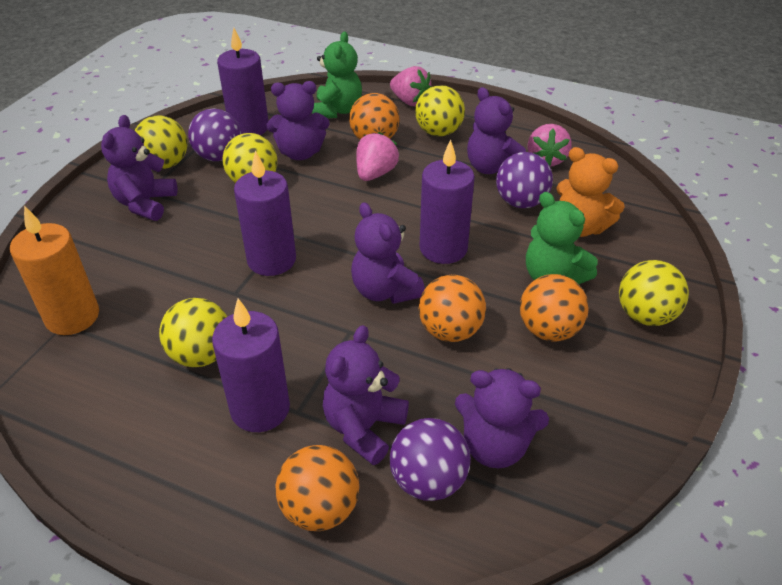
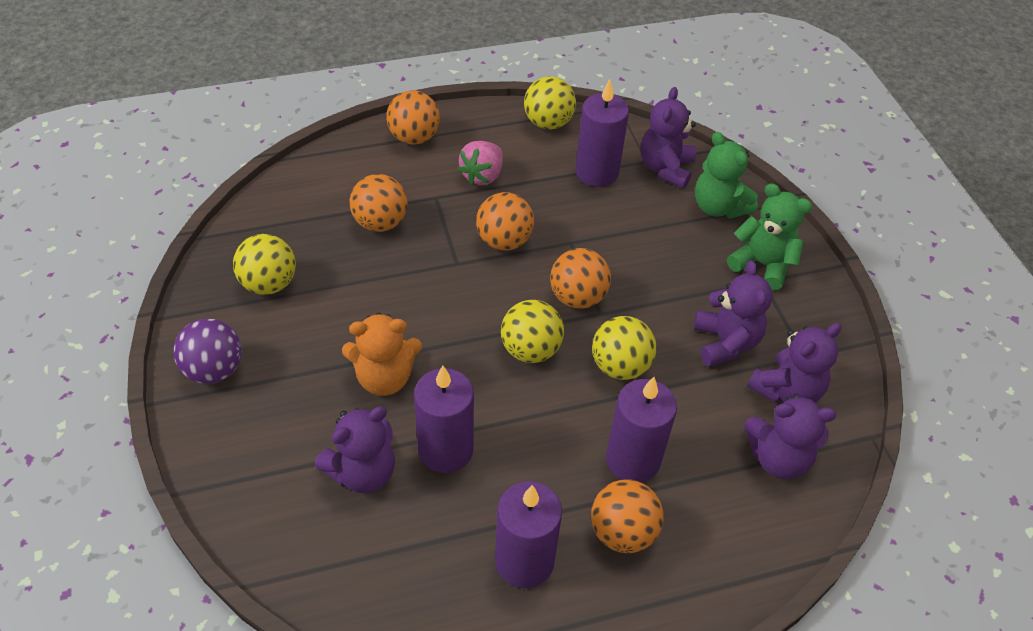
orange ball: [276,445,359,531] [349,93,400,139] [419,275,486,342] [520,274,589,341] = 4 -> [350,174,408,232] [386,90,440,144] [476,192,534,250] [550,248,611,309] [591,479,664,553] = 5
orange candle: [10,205,99,335] = 1 -> none = 0
pink strawberry: [356,132,399,181] [390,66,432,106] [528,124,572,166] = 3 -> [458,141,503,185] = 1
purple ball: [188,108,241,161] [390,418,471,501] [496,152,553,208] = 3 -> [173,318,242,384] = 1
purple teddy bear: [101,115,177,221] [267,81,330,160] [323,325,409,465] [351,202,425,304] [455,368,549,468] [467,87,526,174] = 6 -> [315,406,395,493] [641,87,696,188] [694,260,772,367] [744,394,836,479] [747,323,841,403] = 5
yellow ball: [135,115,188,169] [159,298,227,367] [222,133,277,183] [415,85,465,136] [619,260,689,326] = 5 -> [233,234,296,295] [501,300,564,363] [524,76,576,129] [592,316,656,380] = 4

